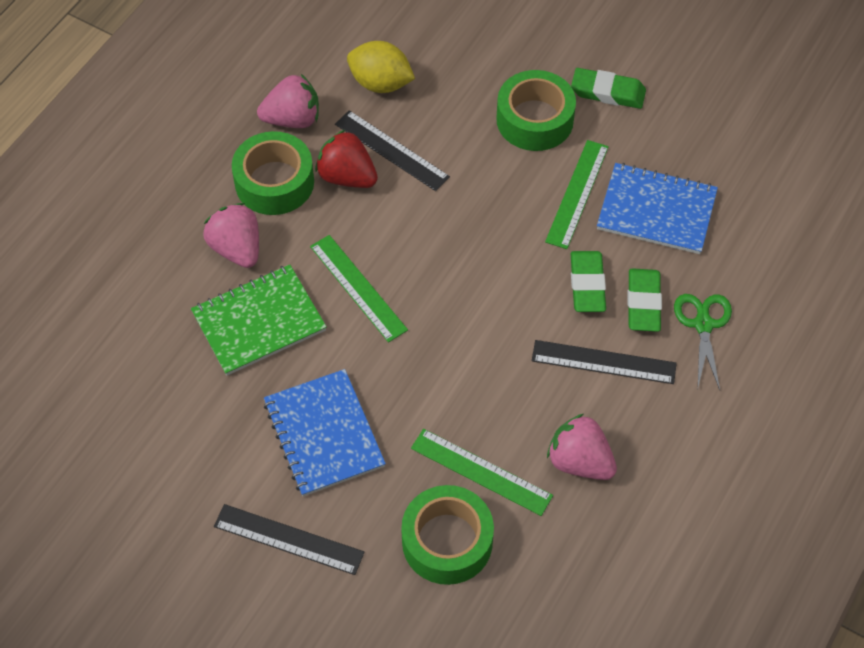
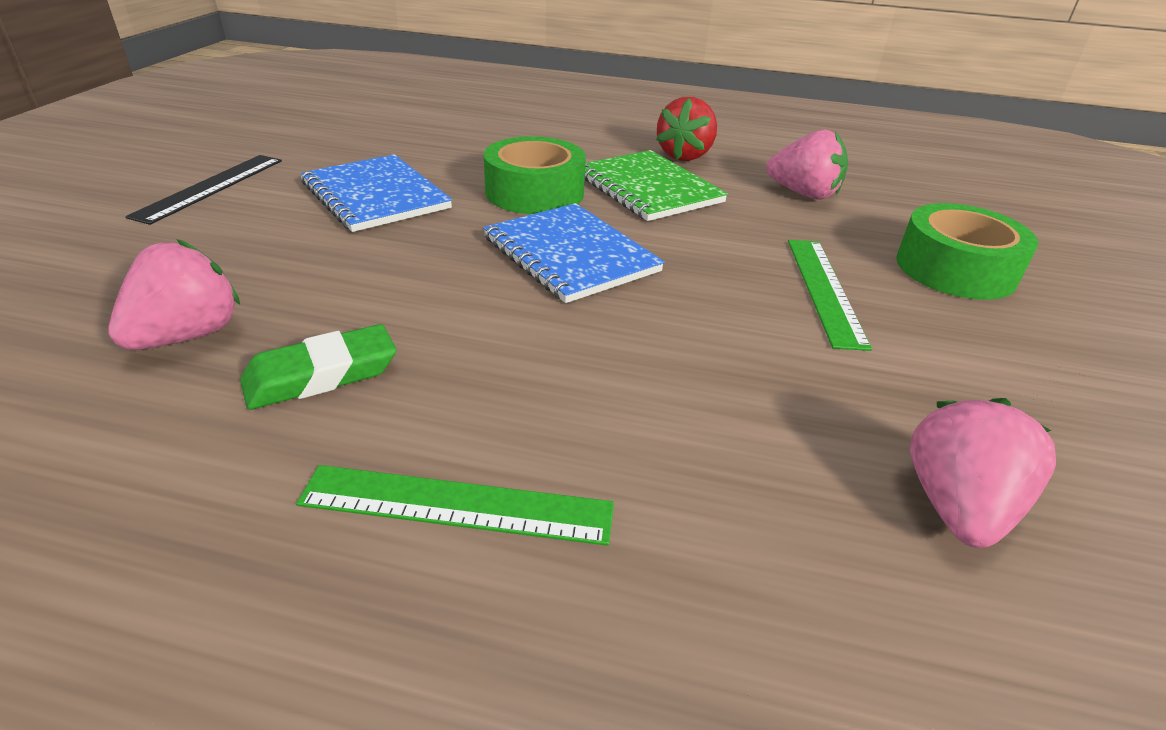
black ruler: [214,504,365,575] [335,110,450,191] [532,340,677,384] = 3 -> [125,155,282,225] = 1
green eraser: [571,68,646,109] [571,251,606,312] [628,268,662,332] = 3 -> [240,324,396,410] = 1
green ruler: [310,235,408,343] [411,429,553,516] [545,140,609,249] = 3 -> [296,465,614,546] [788,240,872,351] = 2
green scissors: [674,294,732,390] = 1 -> none = 0
green tape: [232,131,314,215] [401,485,494,585] [496,70,576,151] = 3 -> [484,136,586,214] [896,203,1038,300] = 2
yellow lemon: [347,41,415,93] = 1 -> none = 0

